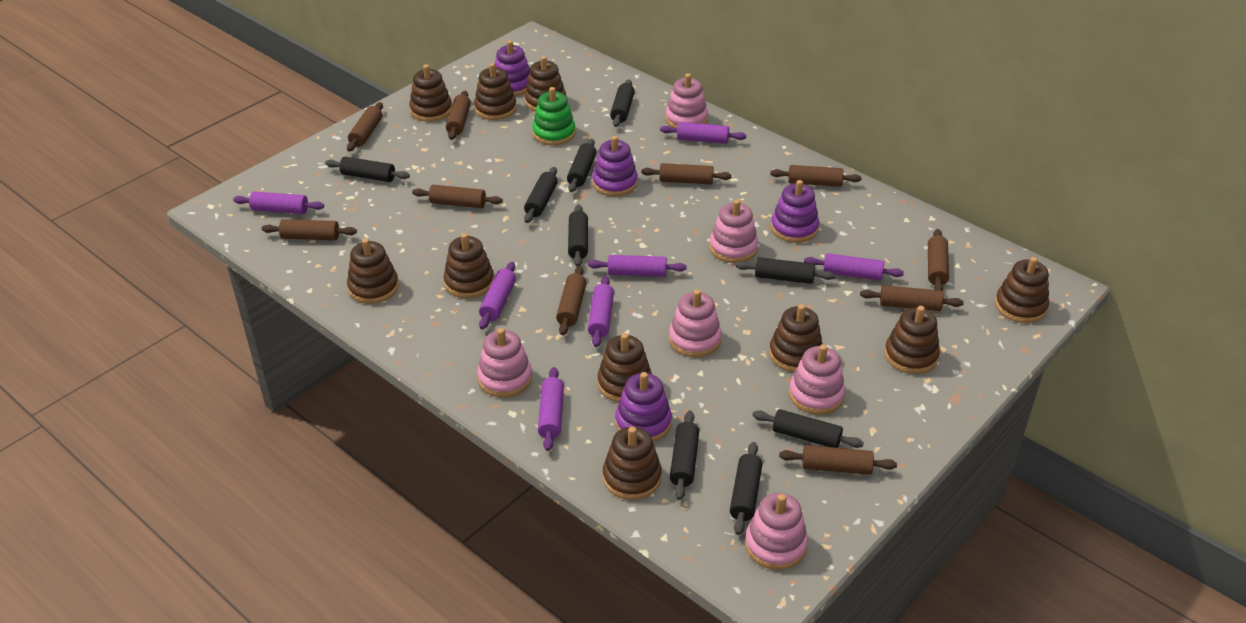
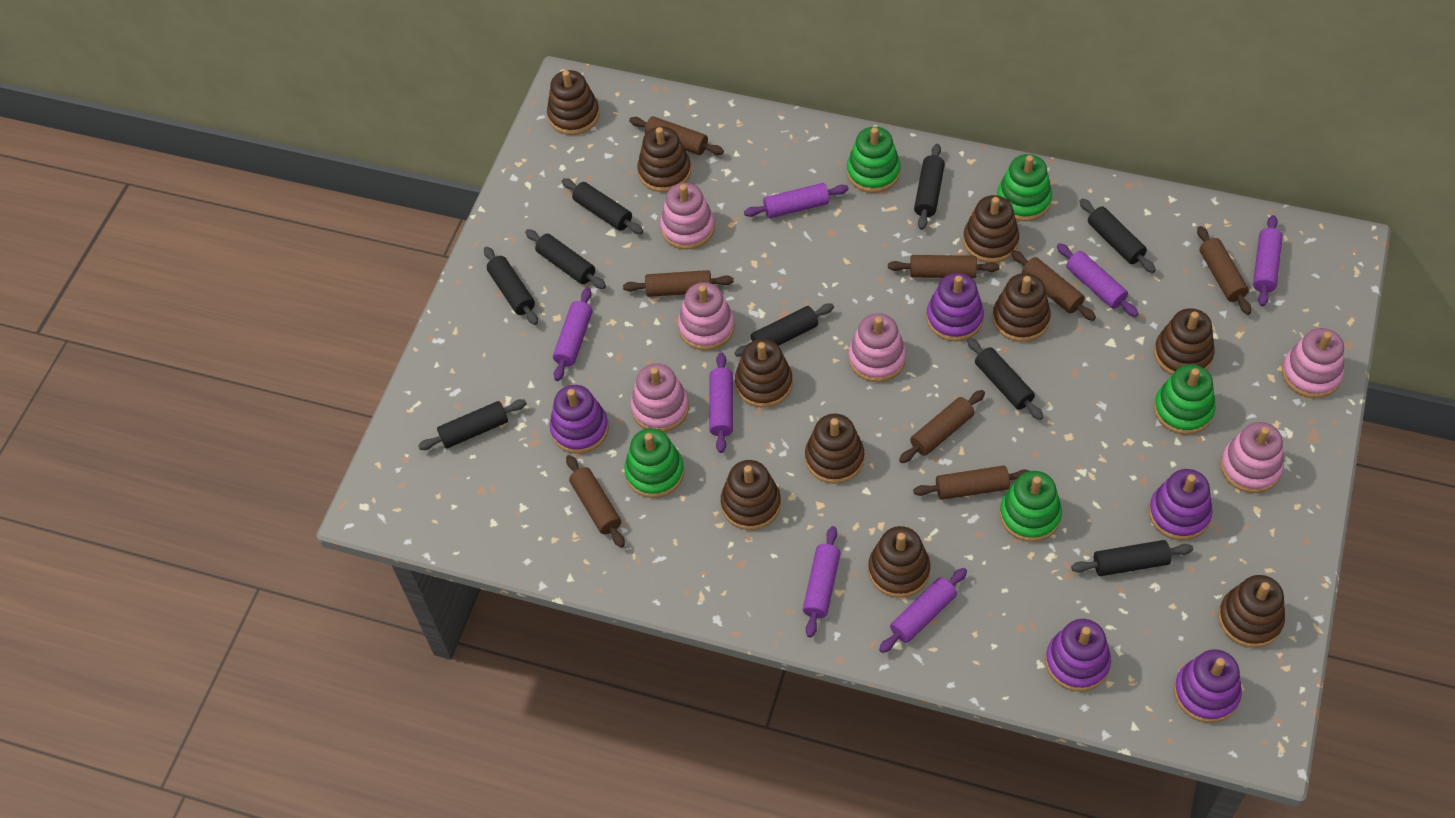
brown rolling pin: [262,219,357,240] [347,102,383,151] [412,185,503,208] [446,91,471,140] [556,266,587,335] [641,163,732,184] [770,165,862,187] [779,445,897,475] [860,285,964,311] [928,229,949,291] = 10 -> [566,455,625,548] [623,270,734,297] [629,116,724,155] [888,255,1000,278] [899,390,985,463] [913,466,1029,500] [1011,250,1096,321] [1197,226,1251,315] = 8
green stacking toy: [532,87,575,145] = 1 -> [624,428,684,498] [847,127,901,193] [997,154,1052,221] [1000,471,1062,542] [1154,364,1216,435] = 5
purple stacking toy: [495,40,530,96] [592,136,638,196] [615,372,672,442] [771,180,819,243] = 4 -> [550,385,609,454] [926,273,984,341] [1045,619,1111,691] [1149,469,1213,540] [1174,649,1242,723] = 5

